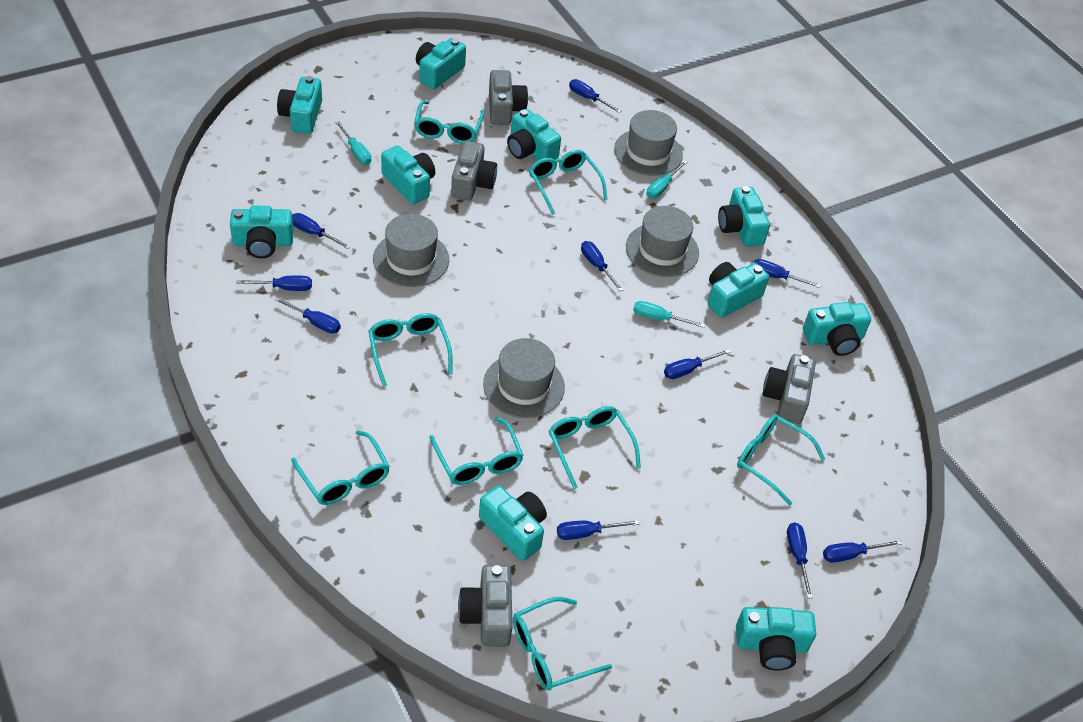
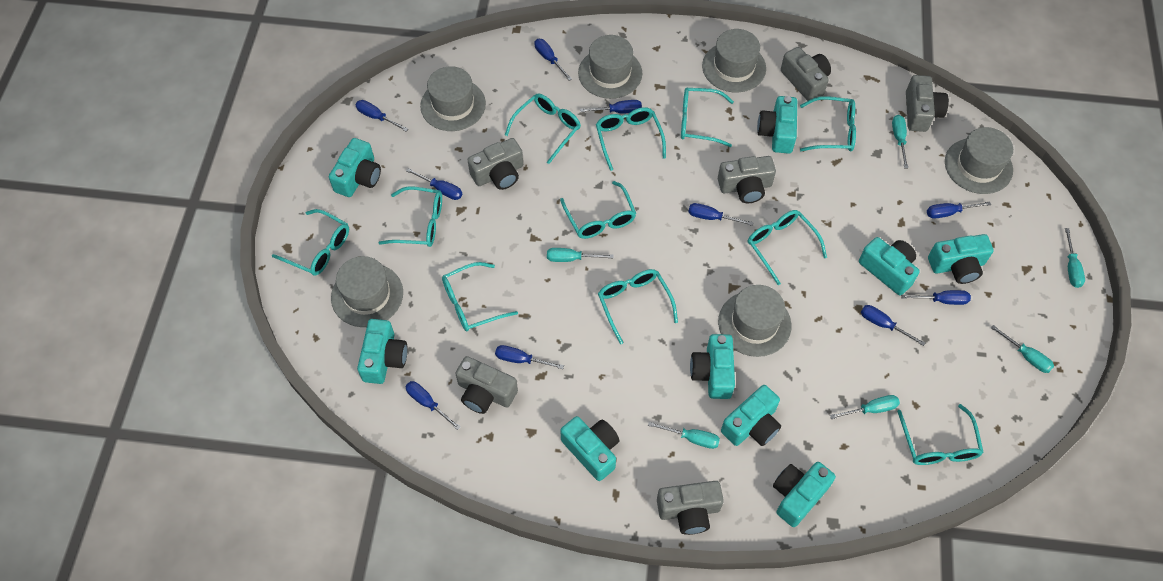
grey camera: [451,141,497,201] [458,565,513,647] [489,70,528,125] [763,354,816,424] = 4 -> [455,356,518,414] [468,138,523,190] [657,481,724,535] [718,156,776,203] [781,47,831,101] [906,75,949,132] = 6
grey hat: [373,214,449,287] [483,338,565,418] [614,110,683,176] [626,206,699,277] = 4 -> [331,256,403,327] [420,66,486,131] [578,35,642,99] [702,29,766,92] [718,285,791,357] [945,127,1013,194] = 6
turquoise camera: [230,206,294,259] [277,76,322,134] [381,145,435,204] [416,38,466,89] [479,485,547,561] [507,109,561,160] [708,262,769,317] [718,186,770,247] [736,607,816,670] [803,302,871,356] = 10 -> [329,138,381,197] [357,319,408,384] [560,416,619,481] [690,334,735,399] [721,385,781,446] [757,96,797,154] [773,462,836,527] [859,237,920,295] [928,234,994,284] = 9
turquoise glasses: [291,430,390,505] [368,313,453,387] [414,100,485,144] [429,417,524,485] [513,597,612,690] [529,150,607,215] [549,406,641,489] [737,415,825,505] = 8 -> [272,209,349,276] [379,186,442,247] [442,262,518,331] [505,94,581,164] [560,181,636,239] [596,107,666,171] [598,269,678,344] [681,88,734,147] [748,210,827,285] [800,96,856,152] [897,404,984,465] = 11
turquoise screwdriver: [335,121,371,165] [633,301,705,328] [646,160,687,199] = 3 -> [547,248,614,262] [648,422,720,449] [830,395,900,419] [892,115,908,168] [991,325,1054,373] [1065,228,1085,288] = 6

